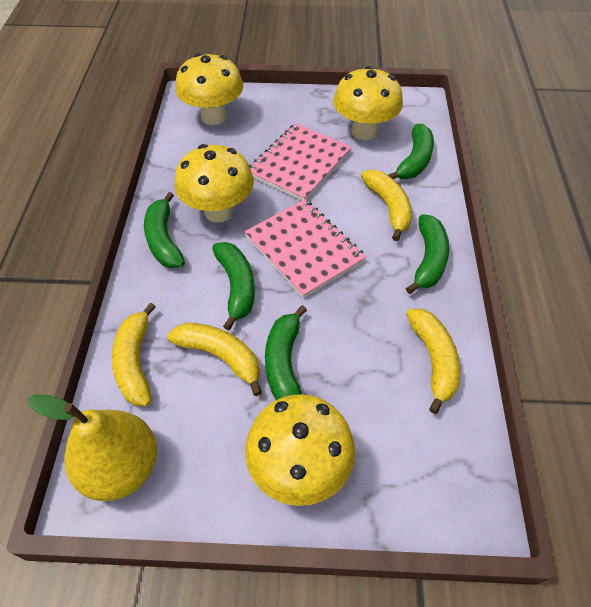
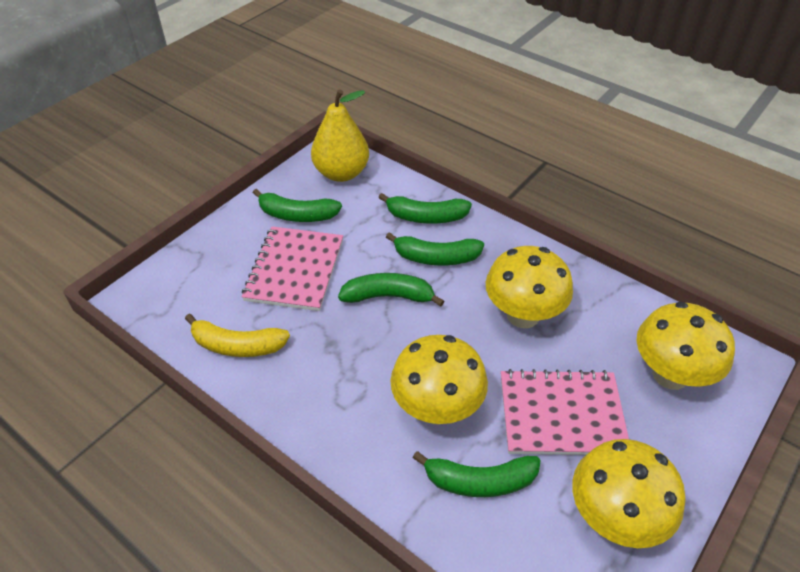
yellow banana: [112,303,156,406] [167,323,262,396] [361,169,412,241] [406,309,460,414] = 4 -> [185,314,290,357] = 1

